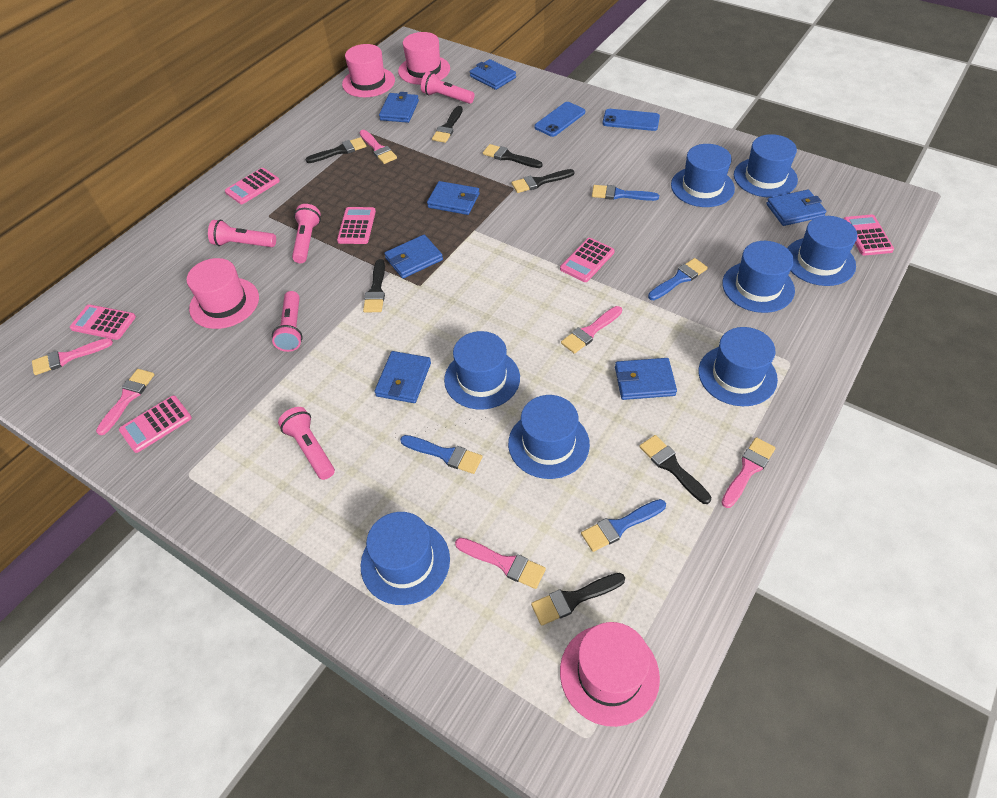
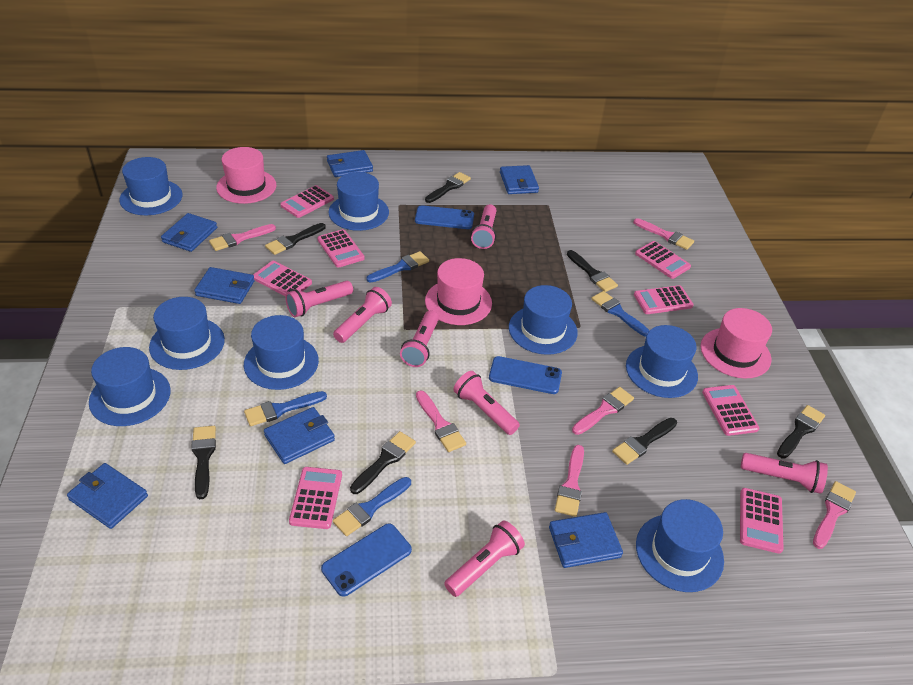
blue phone: [534,102,585,137] [603,109,660,131] = 2 -> [321,523,412,597] [415,205,474,229] [489,356,562,394] = 3
pink calculator: [70,304,136,340] [119,395,192,453] [225,168,280,204] [337,207,376,244] [560,238,615,282] [844,214,894,256] = 6 -> [253,261,312,296] [280,185,334,218] [289,467,342,529] [317,229,364,268] [634,285,694,314] [635,241,691,279] [702,385,759,436] [740,488,784,554] = 8
pink flashlight: [208,220,276,247] [272,291,303,352] [278,407,335,480] [292,204,321,263] [421,72,475,104] = 5 -> [285,281,353,317] [333,287,392,343] [400,310,439,367] [444,520,525,597] [453,371,520,435] [471,204,496,249] [741,453,828,494] = 7
pink hat: [187,258,259,329] [342,44,395,97] [398,32,450,85] [560,622,660,727] = 4 -> [216,147,276,204] [425,258,492,325] [700,308,772,378] = 3

